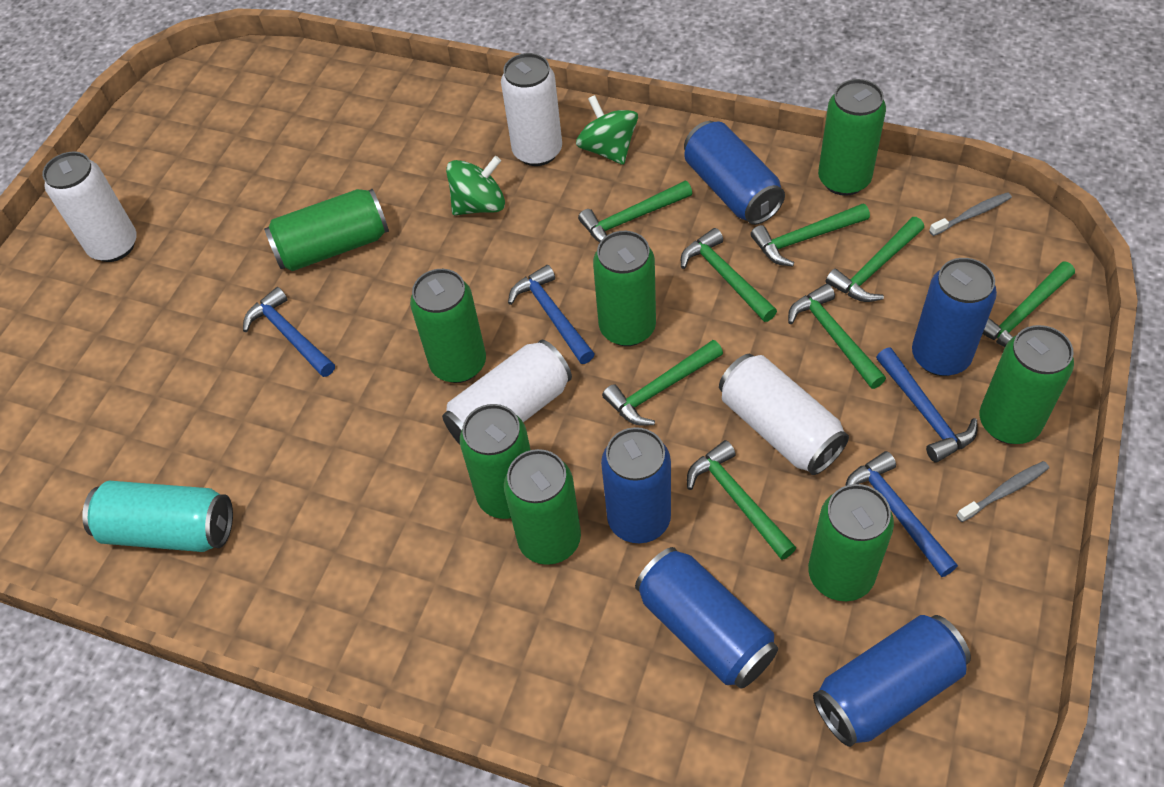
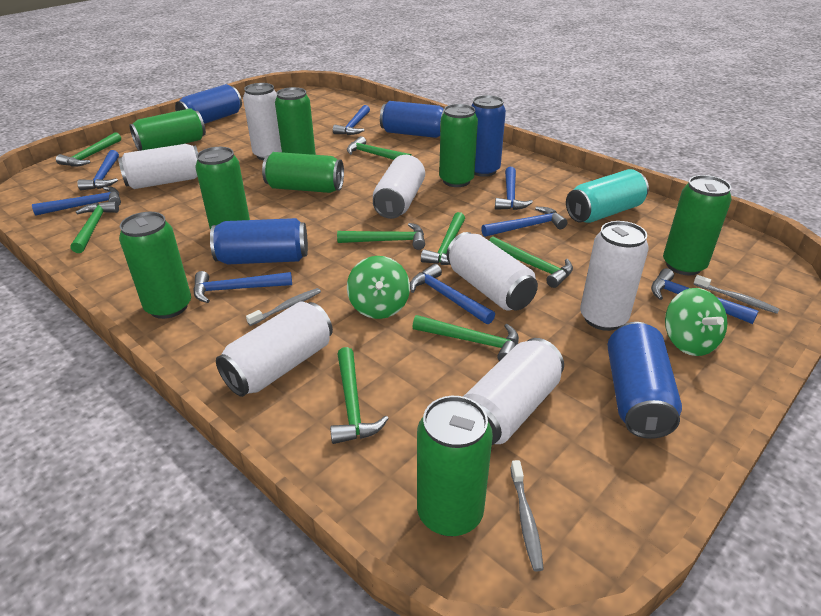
blue hammer: [243,287,335,377] [508,265,595,364] [846,451,958,577] [876,348,977,462] = 4 -> [32,187,121,215] [77,150,119,190] [193,271,292,303] [333,105,370,135] [410,264,495,324] [481,207,567,237] [495,167,533,210] [651,268,759,324] = 8
grey toothbrush: [929,192,1012,236] [956,461,1049,522] = 2 -> [246,288,321,326] [511,460,544,571] [693,275,780,314] = 3
white can: [42,151,137,262] [442,340,572,445] [501,53,562,166] [719,354,849,475] = 4 -> [118,144,198,189] [216,302,333,397] [243,83,282,160] [373,155,425,219] [447,232,538,310] [463,338,564,445] [580,221,649,331] = 7

